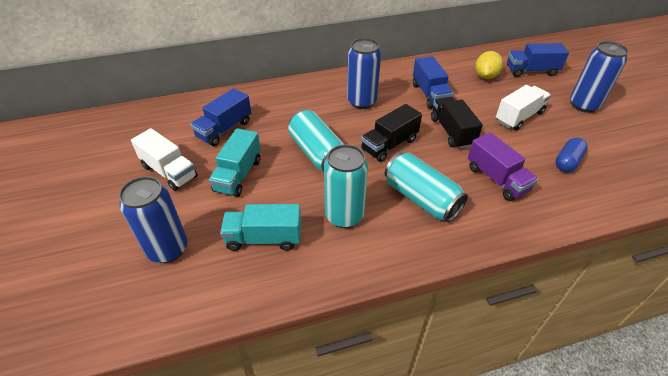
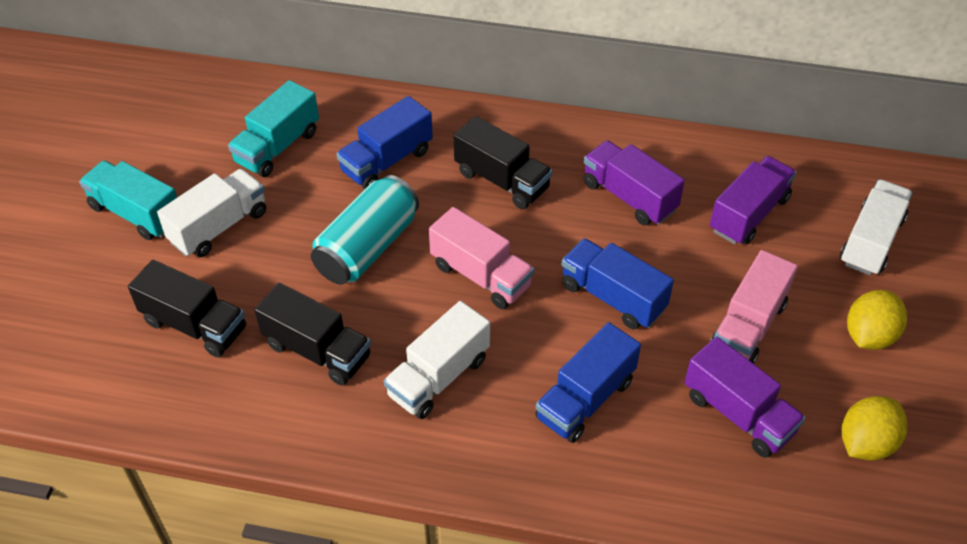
black truck: [361,104,422,162] [431,97,483,149] = 2 -> [128,260,246,357] [254,283,371,386] [454,116,553,209] = 3
blue can: [119,176,188,263] [347,38,381,109] [570,41,629,113] = 3 -> none = 0
blue capsule: [555,138,588,172] = 1 -> none = 0
pink truck: none = 0 -> [429,207,534,309] [710,250,798,364] = 2
purple truck: [468,132,538,201] = 1 -> [584,140,685,226] [684,337,806,458] [710,156,796,245] = 3
turquoise can: [288,110,344,172] [324,144,368,228] [385,153,468,222] = 3 -> [311,175,419,285] = 1
white truck: [131,128,198,191] [496,85,551,130] = 2 -> [157,169,266,257] [384,301,490,419] [840,180,913,275] = 3
yellow lemon: [475,51,503,79] = 1 -> [841,396,908,461] [847,290,907,350] = 2

